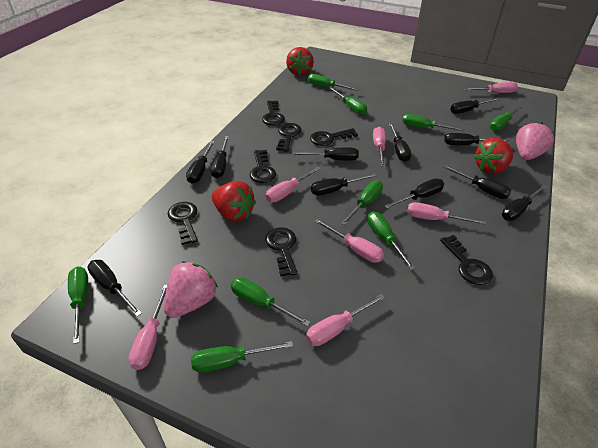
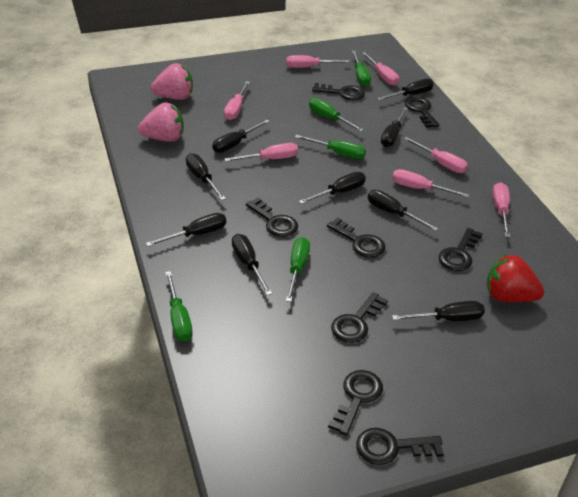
black key: [168,202,198,245] [249,150,276,183] [262,101,285,126] [265,227,297,277] [276,123,302,152] [310,128,358,146] [440,235,493,285] = 7 -> [246,198,298,237] [312,83,365,100] [327,218,386,258] [328,370,383,436] [331,292,388,343] [356,428,444,465] [405,97,440,128] [439,228,483,271] = 8
black screwdriver: [87,260,142,317] [186,141,215,184] [211,136,229,178] [293,147,359,161] [311,173,377,196] [385,178,444,208] [389,123,411,162] [443,165,511,199] [444,133,509,145] [450,98,499,114] [502,185,547,221] = 11 -> [146,213,226,246] [186,153,226,200] [212,120,270,153] [232,234,272,295] [299,172,366,204] [368,190,438,231] [377,78,434,100] [381,107,408,147] [392,301,485,321] = 9
green screwdriver: [68,267,88,344] [191,341,293,372] [231,277,311,327] [308,74,358,91] [329,87,367,115] [341,180,383,225] [367,211,415,270] [403,114,464,131] [490,105,523,131] = 9 -> [165,271,193,342] [286,237,310,302] [295,135,366,159] [309,98,363,132] [352,51,371,86] = 5
red strawberry: [212,181,256,222] [286,47,314,76] [473,138,513,174] = 3 -> [487,254,544,302] = 1

